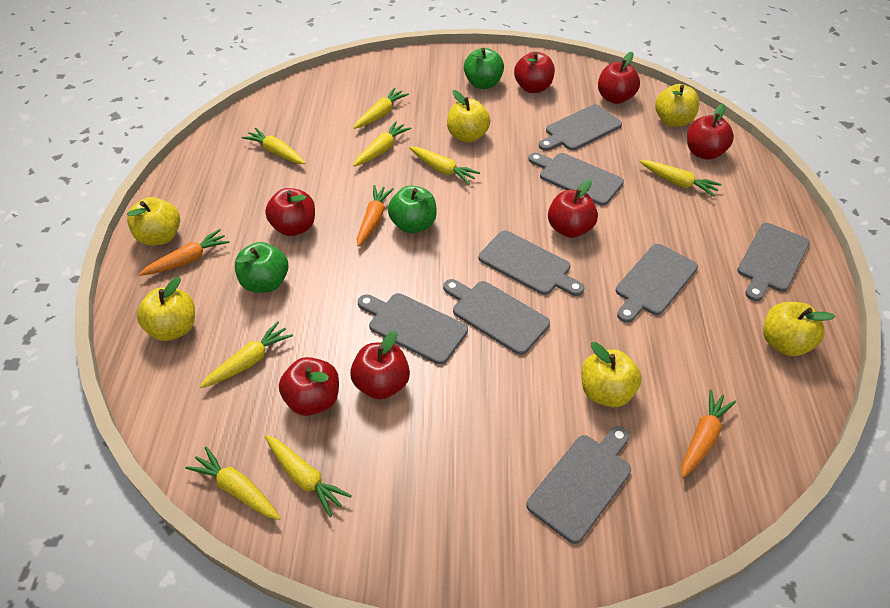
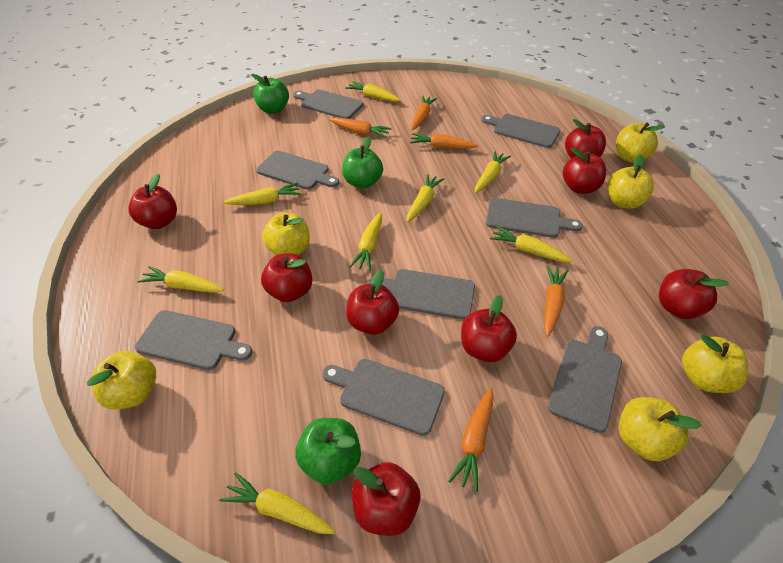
orange carrot: [139,229,230,276] [357,185,394,247] [682,389,736,478] = 3 -> [329,117,392,138] [410,133,479,149] [411,96,437,130] [449,388,494,492] [544,265,569,336] = 5
red apple: [265,188,315,236] [279,357,339,416] [350,331,410,400] [514,52,555,93] [548,179,598,238] [598,52,640,104] [687,104,734,160] = 7 -> [128,174,177,229] [261,254,313,302] [346,270,399,335] [352,462,421,536] [461,295,517,362] [563,148,606,194] [565,119,606,159] [659,269,729,319] = 8

